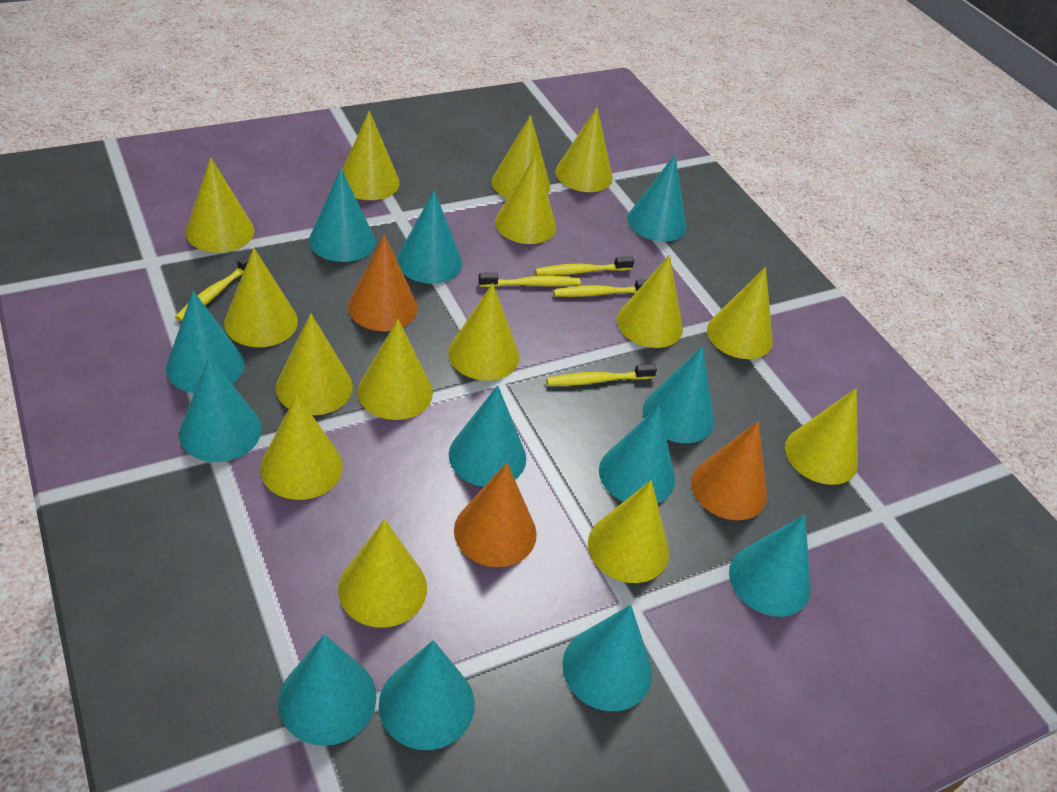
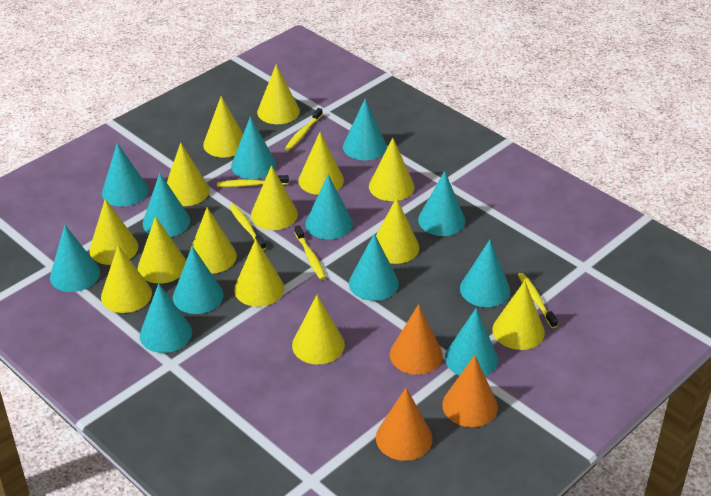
yellow cone: [186,157,254,253] [224,248,298,347] [260,394,343,500] [276,313,353,415] [338,519,427,628] [342,111,400,200] [358,319,433,420] [448,283,519,381] [492,115,551,199] [495,155,556,244] [556,107,613,192] [588,480,669,583] [617,255,683,348] [707,267,773,359] [785,388,858,485] = 15 -> [89,199,138,265] [101,245,152,313] [138,217,186,284] [167,143,210,206] [188,207,237,274] [203,96,243,158] [234,239,285,307] [251,165,298,230] [257,64,300,124] [292,295,345,365] [298,132,344,195] [369,138,415,201] [376,198,419,264] [493,281,545,350] = 14

